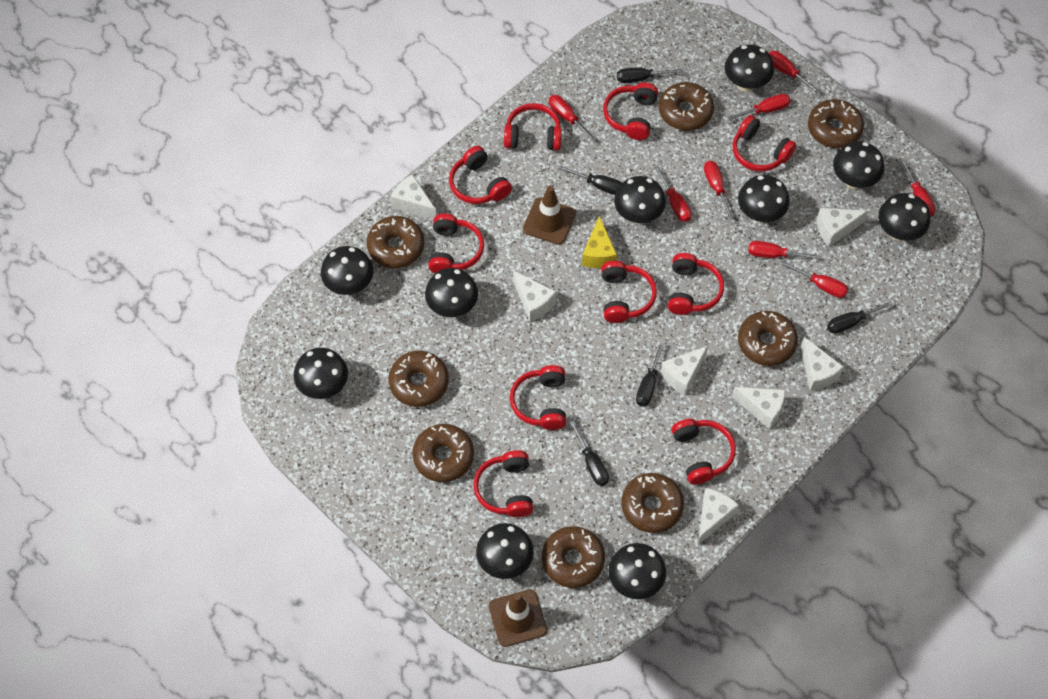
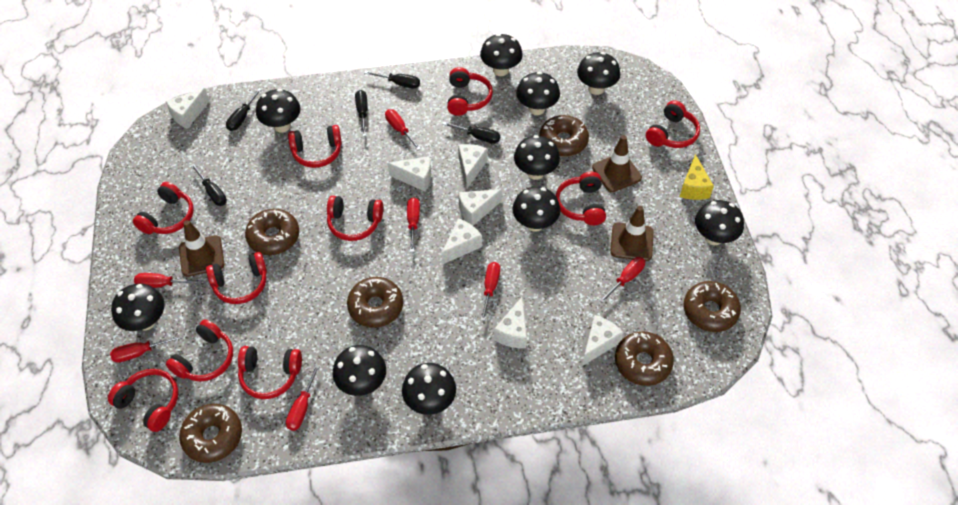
brown donut: [367,216,424,268] [389,351,449,407] [412,424,474,482] [542,526,605,588] [621,473,684,533] [659,82,714,131] [738,311,798,366] [808,99,864,148] = 8 -> [179,404,242,463] [245,209,299,255] [347,277,403,328] [539,115,589,157] [615,331,674,386] [683,281,741,332] = 6
brown traffic cone: [489,590,547,647] [523,186,576,245] = 2 -> [179,220,224,277] [592,135,642,192] [610,206,654,261] = 3
red screwdriver: [549,95,596,142] [654,166,692,222] [704,161,734,219] [727,94,791,120] [748,241,819,259] [769,51,821,94] [781,261,849,298] [900,159,935,217] = 8 -> [110,334,182,363] [134,273,202,288] [286,364,320,431] [385,109,421,150] [407,197,420,252] [481,262,500,321] [599,257,645,303] = 7

